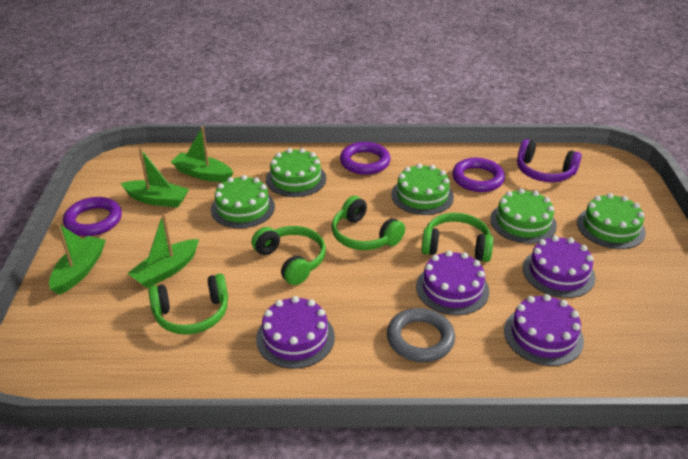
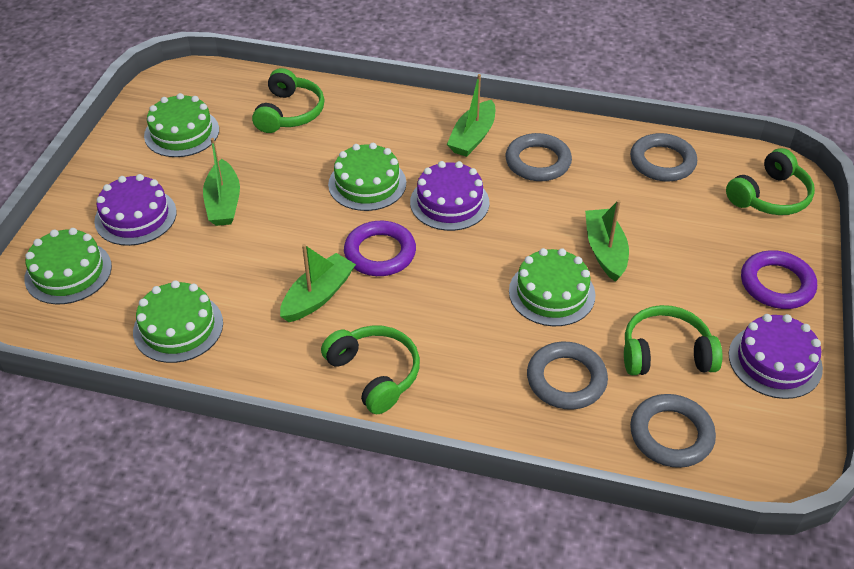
grey ring: [387,308,455,362] = 1 -> [505,133,572,181] [527,342,608,410] [630,133,697,182] [630,394,716,468] = 4
purple cake: [256,296,335,369] [416,250,489,315] [504,294,584,366] [523,235,596,298] = 4 -> [94,174,177,246] [410,161,489,231] [729,314,823,399] = 3
purple headphones: [517,139,582,182] = 1 -> none = 0
purple ring: [63,197,122,236] [340,142,391,175] [452,158,505,192] = 3 -> [344,221,416,276] [741,250,817,309] = 2

